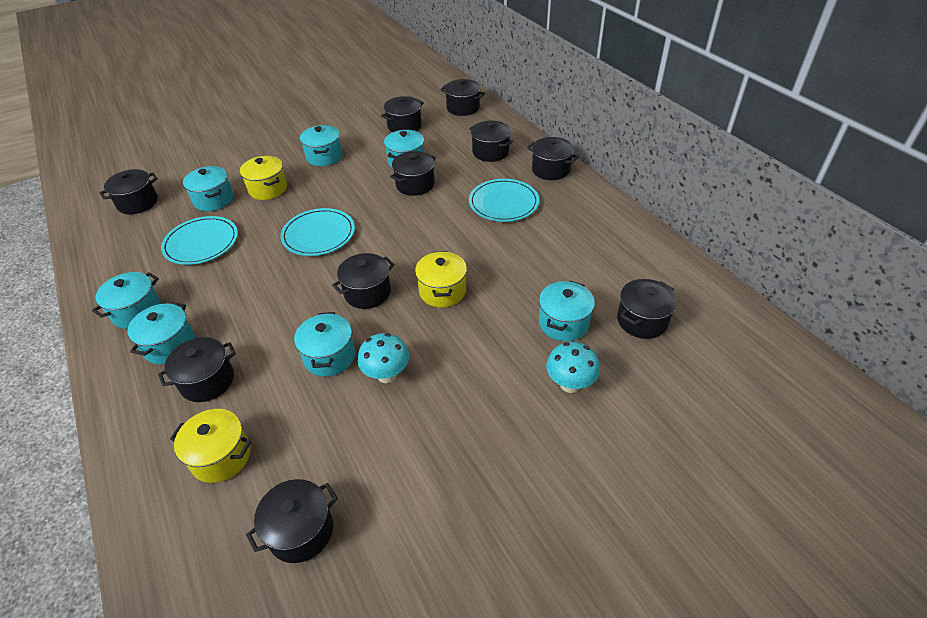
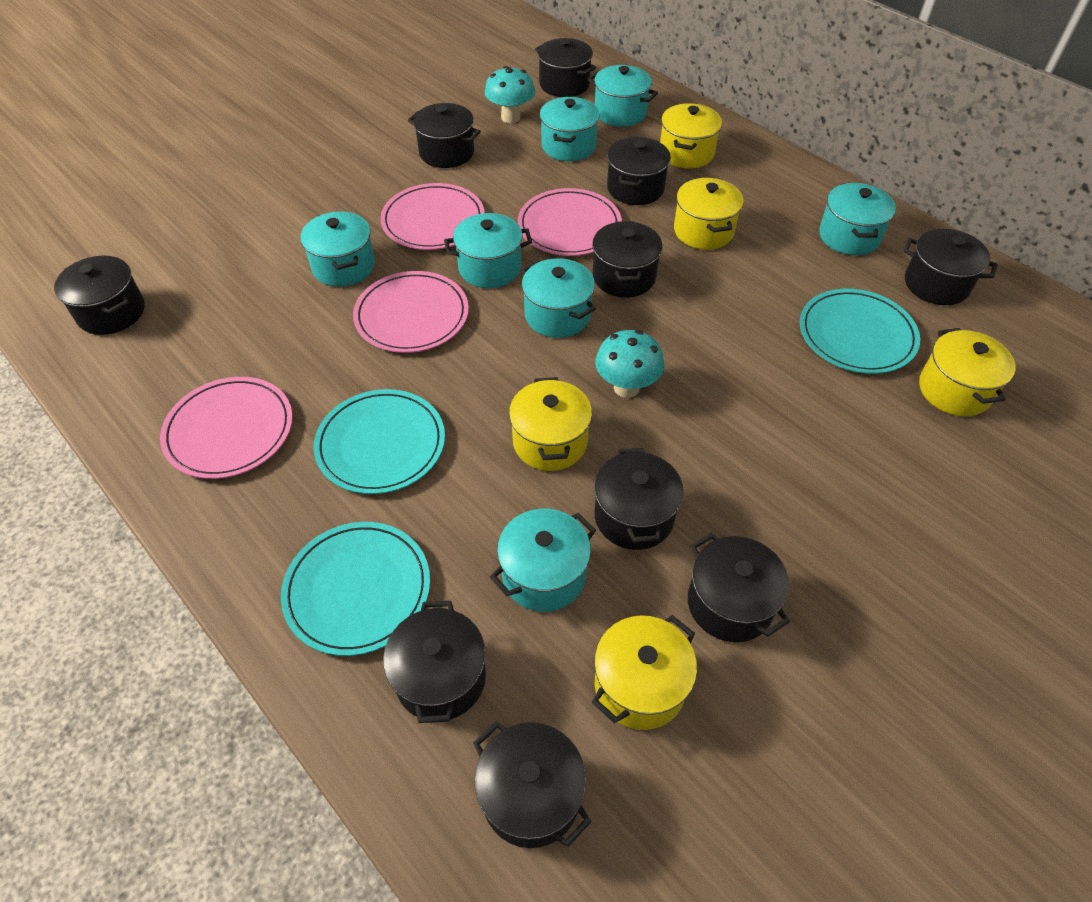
pink plate: none = 0 -> [160,377,293,479] [353,271,469,353] [380,183,485,250] [518,188,622,256] = 4
yellow pot: [170,409,251,483] [240,156,287,200] [415,251,467,307] = 3 -> [509,377,592,471] [592,615,697,730] [660,103,722,169] [674,178,744,250] [919,328,1016,417] = 5

